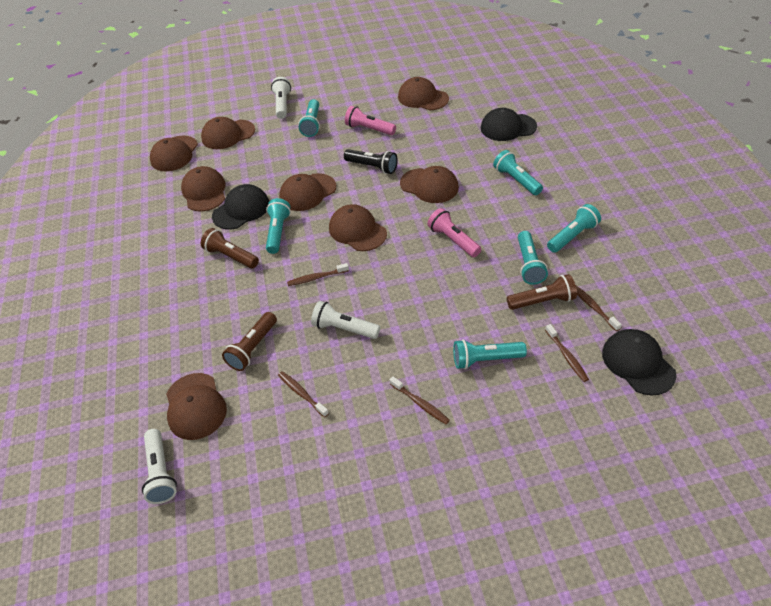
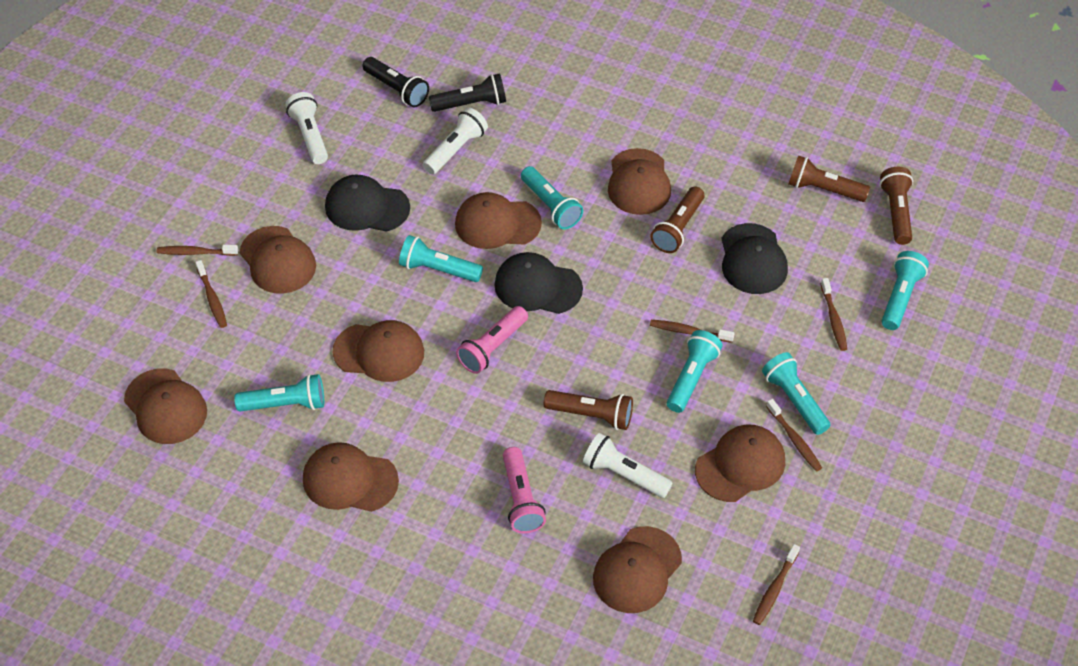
black flashlight: [344,149,398,174] = 1 -> [362,57,429,107] [429,73,506,112] = 2
brown flashlight: [201,228,259,269] [222,312,277,371] [507,274,577,310] = 3 -> [544,390,633,430] [650,186,704,253] [788,155,870,202] [880,167,913,245] = 4
brown toothbrush: [278,371,329,417] [287,263,349,286] [390,377,450,424] [545,324,589,382] [576,286,622,331] = 5 -> [157,245,238,256] [195,260,227,328] [650,320,735,343] [753,544,800,625] [766,399,822,472] [821,278,847,351] = 6

